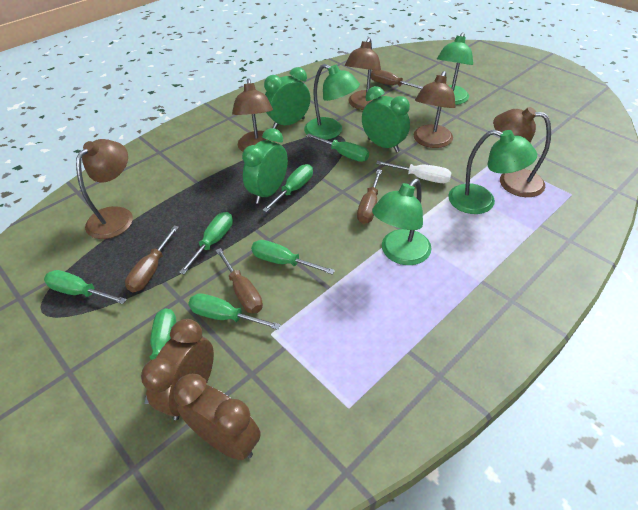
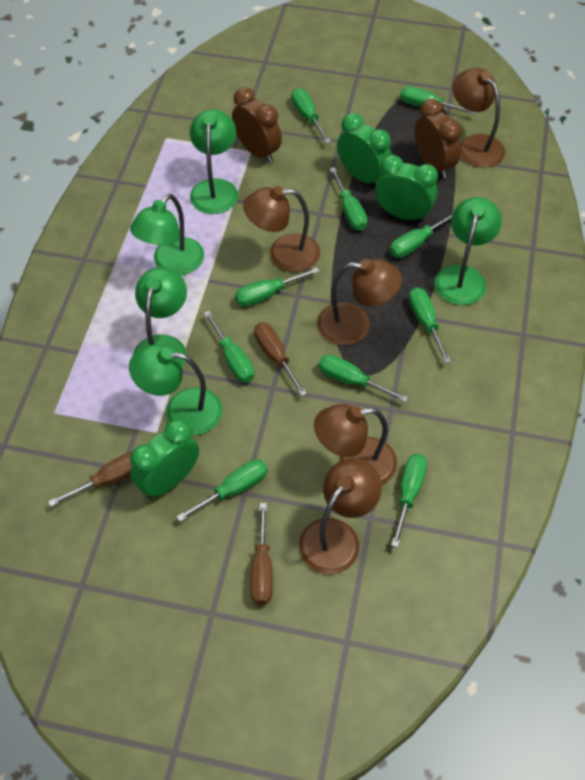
brown screwdriver: [125,226,179,292] [216,248,263,314] [357,169,382,224] [371,70,423,89] = 4 -> [48,451,133,507] [250,503,273,605] [254,323,307,396] = 3
green lamp: [304,64,360,140] [372,179,432,265] [437,32,473,105] [448,130,537,214] = 4 -> [129,344,222,435] [130,194,204,275] [133,267,187,367] [190,109,238,214] [435,197,502,305] = 5
green screwdriver: [44,270,127,304] [144,308,176,404] [179,212,233,274] [188,293,281,330] [251,240,335,275] [262,164,313,212] [306,134,369,162] = 7 -> [177,459,268,522] [204,311,254,383] [235,267,320,307] [291,88,331,143] [319,355,408,402] [330,167,367,231] [390,213,453,258] [391,454,427,547] [400,86,477,115] [409,287,451,363] = 10
white screwdriver: [376,161,452,183] = 1 -> none = 0

